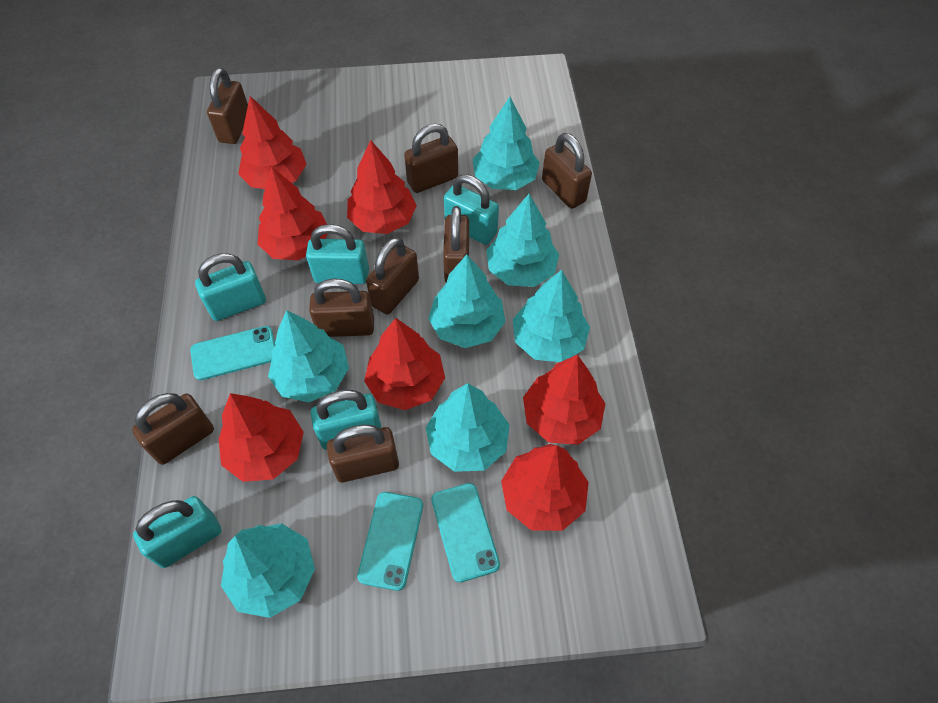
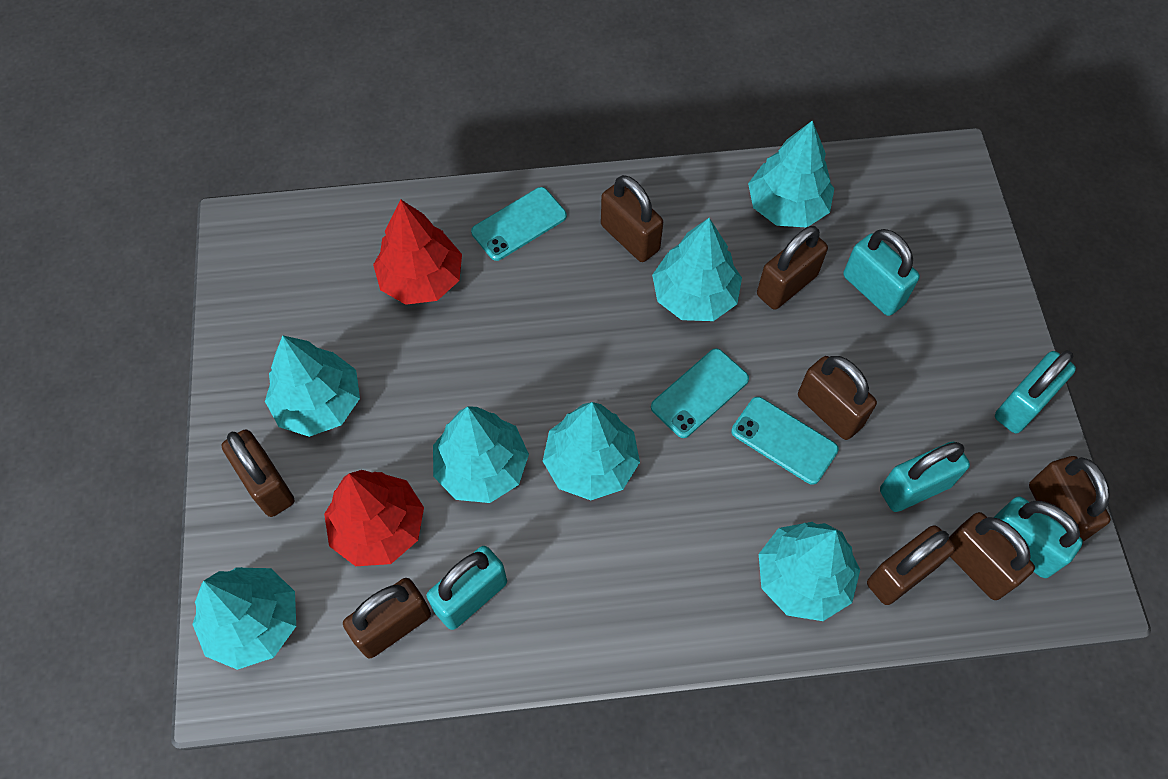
red tree: [218,393,304,482] [238,96,306,189] [258,167,327,261] [347,140,417,234] [364,318,445,410] [501,444,589,531] [523,355,606,445] = 7 -> [324,470,424,566] [373,200,462,305] = 2

